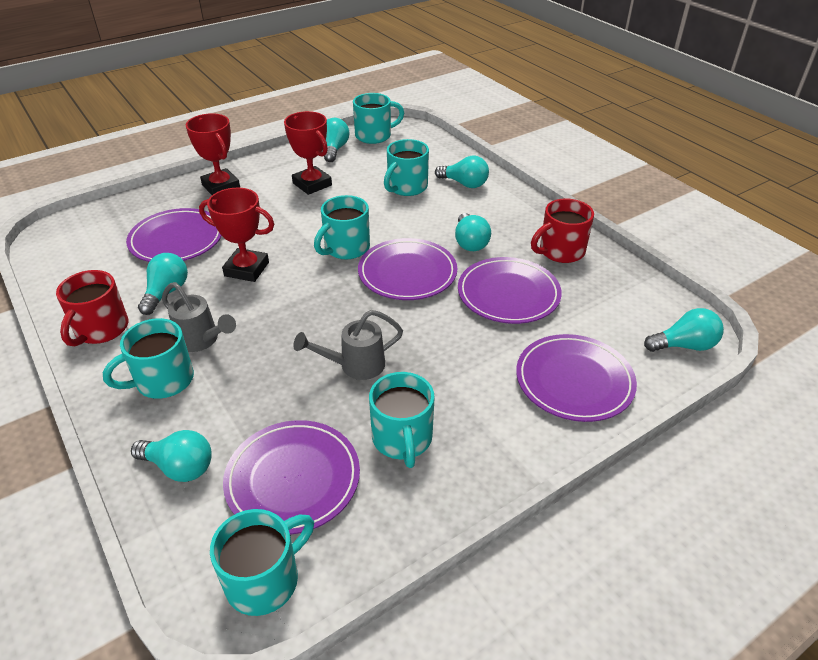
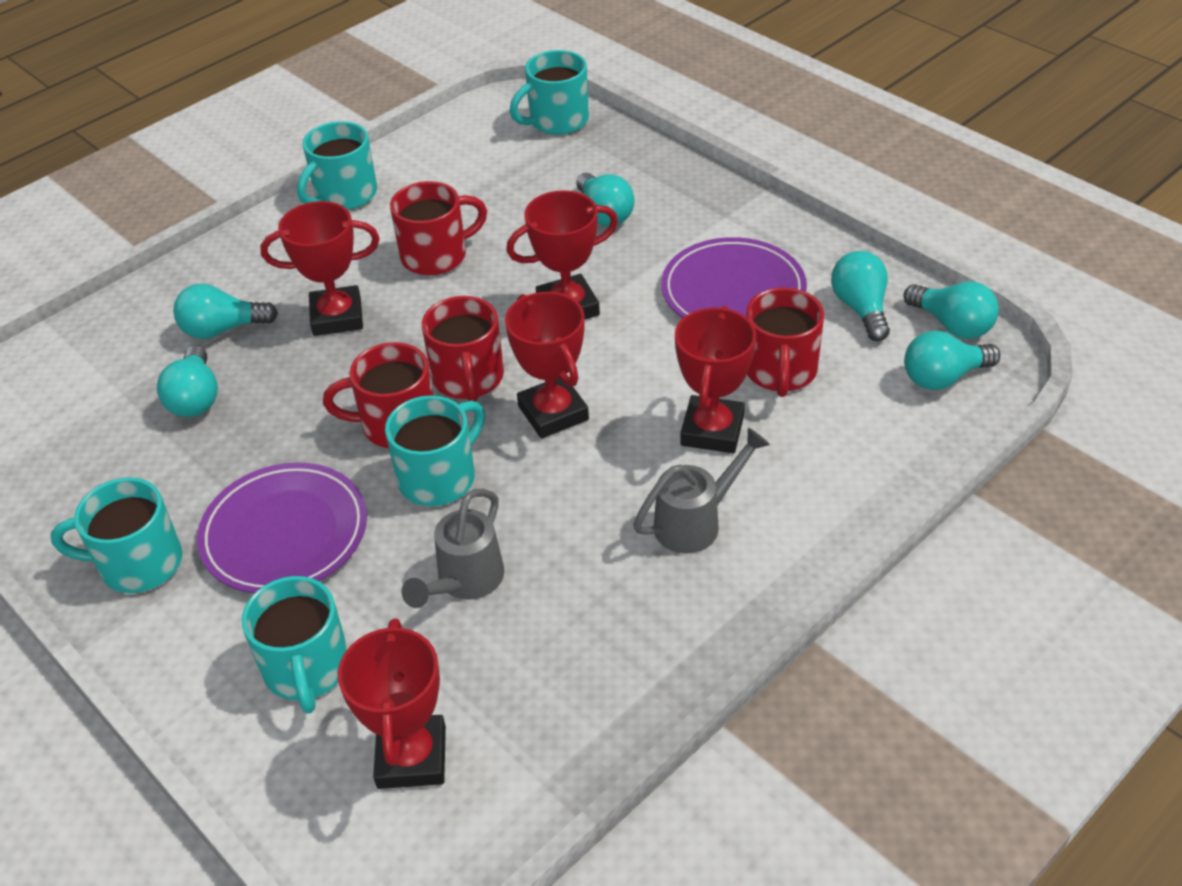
purple plate: [126,208,222,262] [223,420,360,535] [358,238,457,300] [458,257,562,324] [516,334,637,422] = 5 -> [197,462,367,593] [661,237,807,318] = 2
red mug: [56,270,128,347] [531,199,594,263] = 2 -> [323,342,433,448] [390,181,487,275] [422,296,504,402] [746,287,824,397] = 4
red trophy: [186,113,240,195] [199,188,274,282] [284,111,332,195] = 3 -> [260,201,380,336] [338,618,446,789] [505,292,589,439] [506,190,618,320] [675,306,756,453] = 5
turquoise mug: [103,318,194,399] [210,509,314,616] [314,195,370,259] [353,93,404,144] [369,372,435,468] [384,139,429,196] = 6 -> [51,478,182,593] [242,576,348,714] [297,121,377,210] [385,395,485,506] [509,50,589,135] = 5

